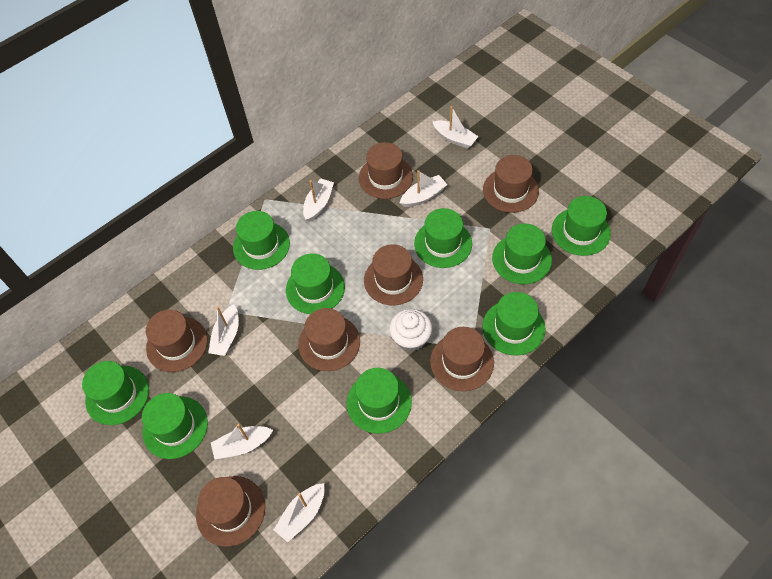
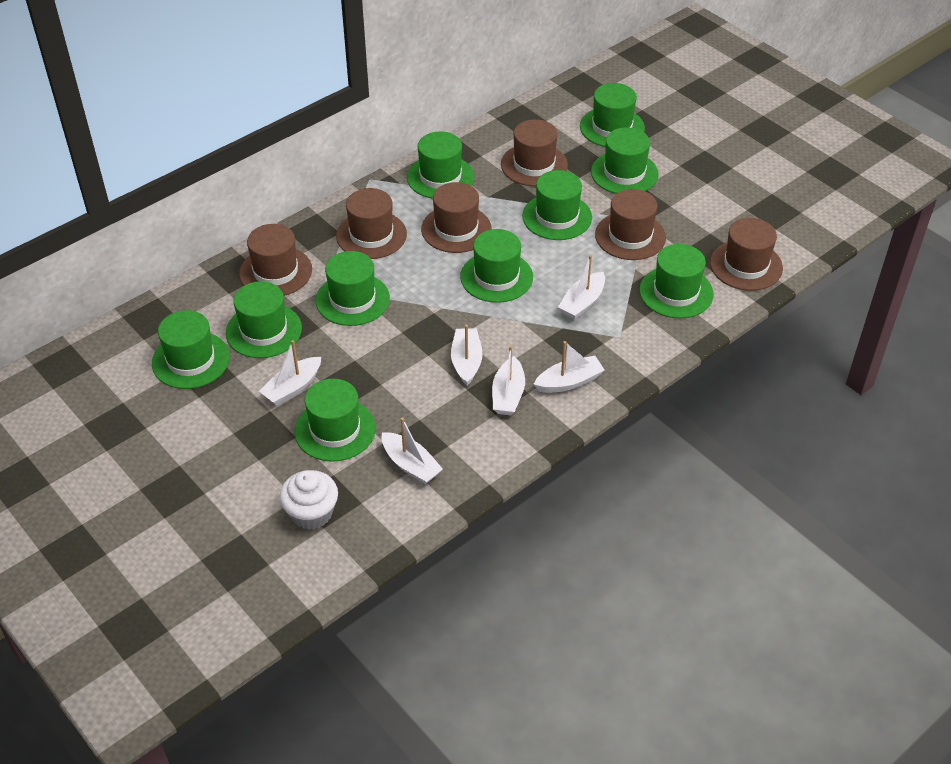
brown hat: [146,310,207,372] [196,476,265,547] [298,308,360,371] [359,142,413,199] [364,244,423,305] [430,327,494,391] [483,155,539,213] = 7 -> [239,224,312,296] [336,188,407,259] [421,182,492,253] [501,119,568,186] [595,189,666,260] [710,218,783,291] = 6
green hat: [82,361,149,425] [142,393,208,459] [233,211,290,270] [286,253,345,314] [347,368,412,434] [414,208,472,268] [483,292,546,356] [492,223,552,284] [552,196,611,256] = 9 -> [152,310,230,389] [226,281,302,358] [295,379,376,462] [316,251,390,326] [407,131,474,199] [460,229,533,303] [522,170,592,240] [580,83,645,147] [591,127,659,194] [639,244,713,318] = 10

